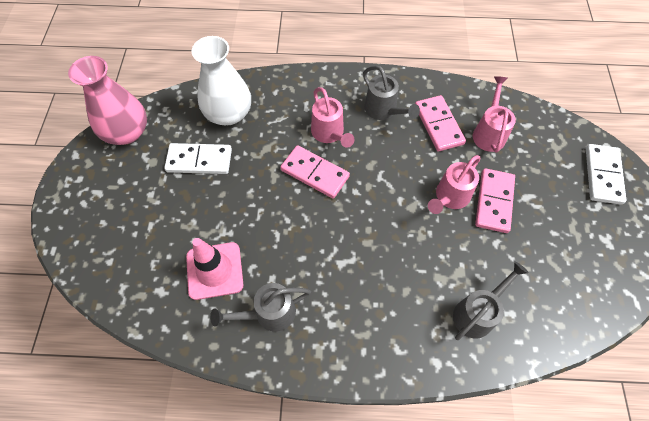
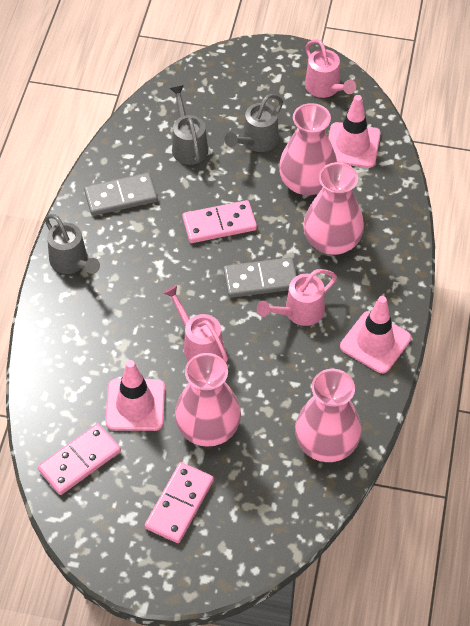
grey domino: none = 0 -> [84,173,158,216] [224,257,297,298] = 2
pink traffic cone: [186,238,244,300] = 1 -> [105,360,165,431] [328,95,381,168] [340,296,411,373] = 3
pink vase: [68,56,147,145] = 1 -> [175,353,241,447] [279,103,337,196] [295,369,362,462] [303,162,364,255] = 4
white domino: [164,143,232,174] [586,144,626,205] = 2 -> none = 0
white vase: [192,36,251,125] = 1 -> none = 0

